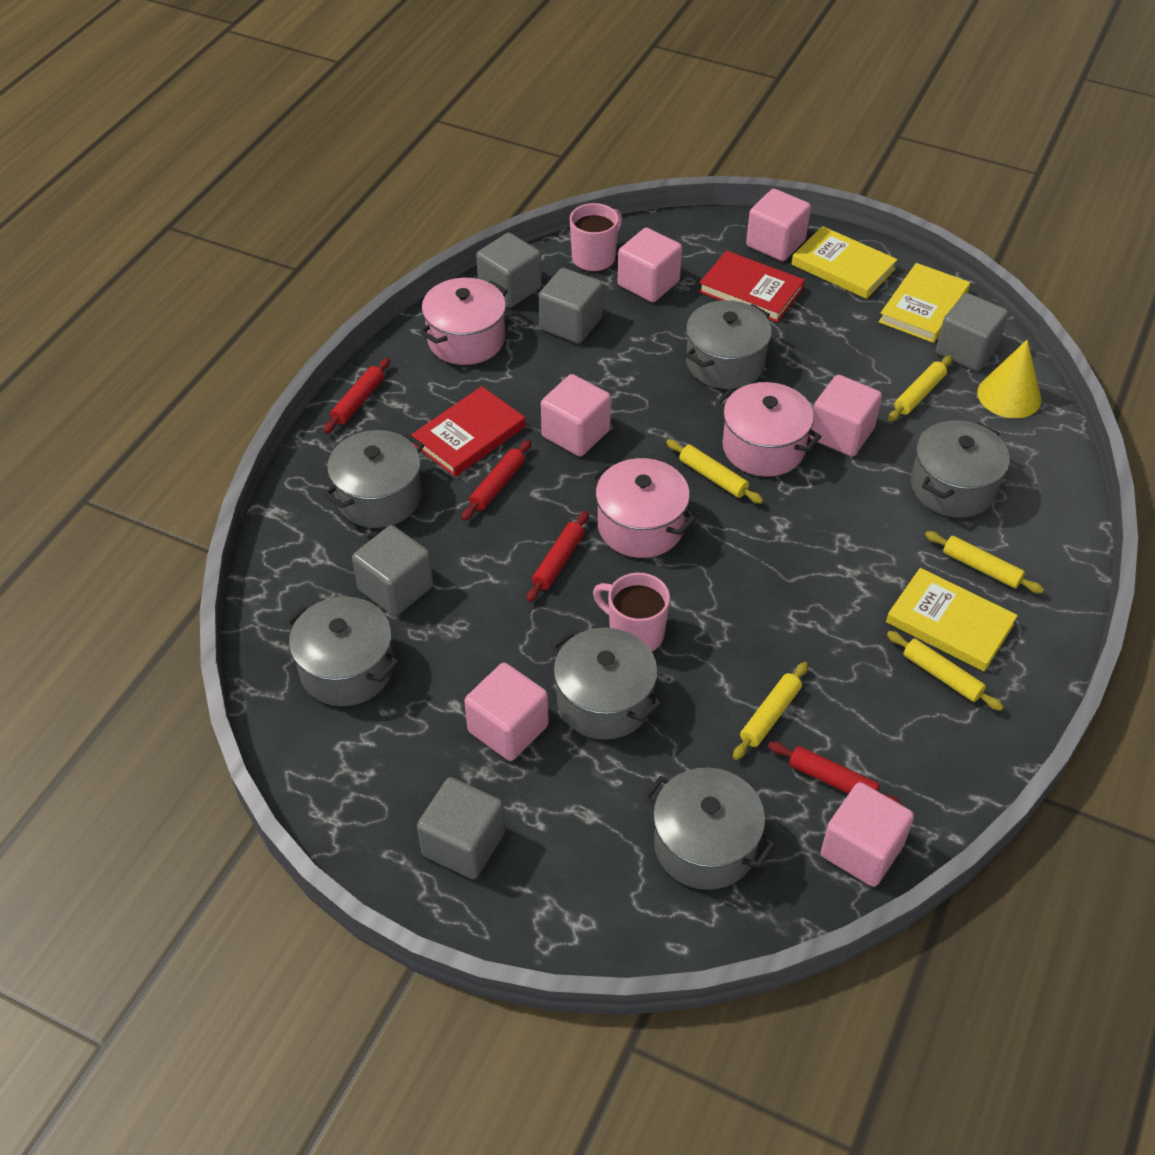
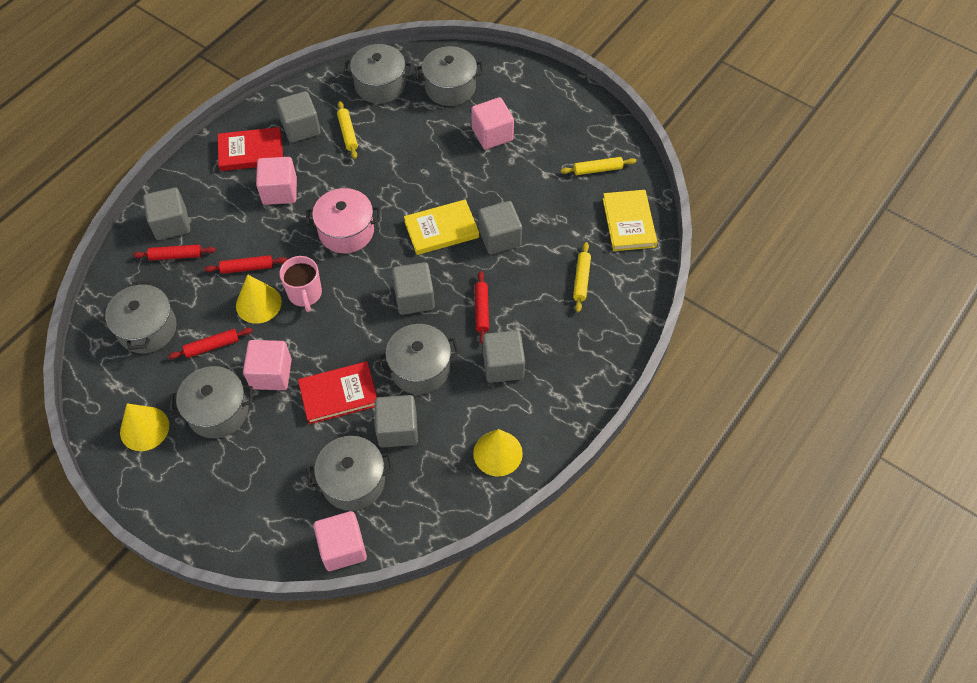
grey cube: [352,525,433,616] [417,777,505,879] [476,233,542,308] [539,268,603,344] [936,293,1009,371] = 5 -> [143,187,190,240] [276,91,321,143] [374,395,418,448] [392,262,435,315] [478,201,522,254] [483,330,525,383] = 6
pink cube: [464,663,549,761] [541,374,611,457] [618,228,682,302] [746,189,811,261] [809,375,882,456] [821,782,914,887] = 6 -> [243,340,292,390] [256,157,297,205] [314,511,367,571] [471,97,514,150] = 4
pink mug: [570,203,622,272] [593,573,670,651] = 2 -> [279,256,322,312] = 1
pink pot: [419,278,508,365] [590,458,696,558] [715,382,822,477] = 3 -> [306,188,380,254] = 1
yellow book: [792,226,897,299] [879,263,970,343] [886,568,1018,672] = 3 -> [404,199,479,255] [603,190,657,251] = 2
yellow cone: [977,340,1042,418] = 1 -> [120,403,169,451] [236,274,282,324] [473,429,523,477] = 3
yellow rolling pin: [666,439,763,504] [733,662,808,760] [887,631,1004,711] [888,355,952,421] [925,531,1044,594] = 5 -> [337,101,358,159] [560,157,636,175] [573,242,591,312] = 3

